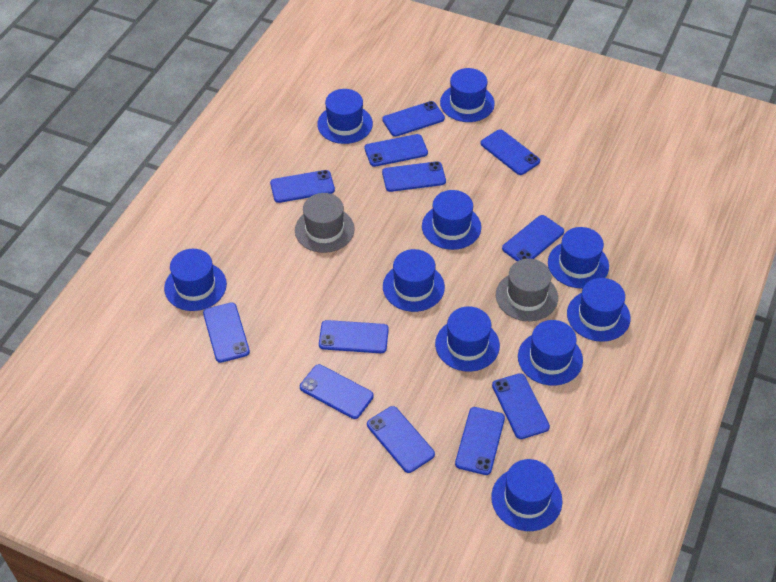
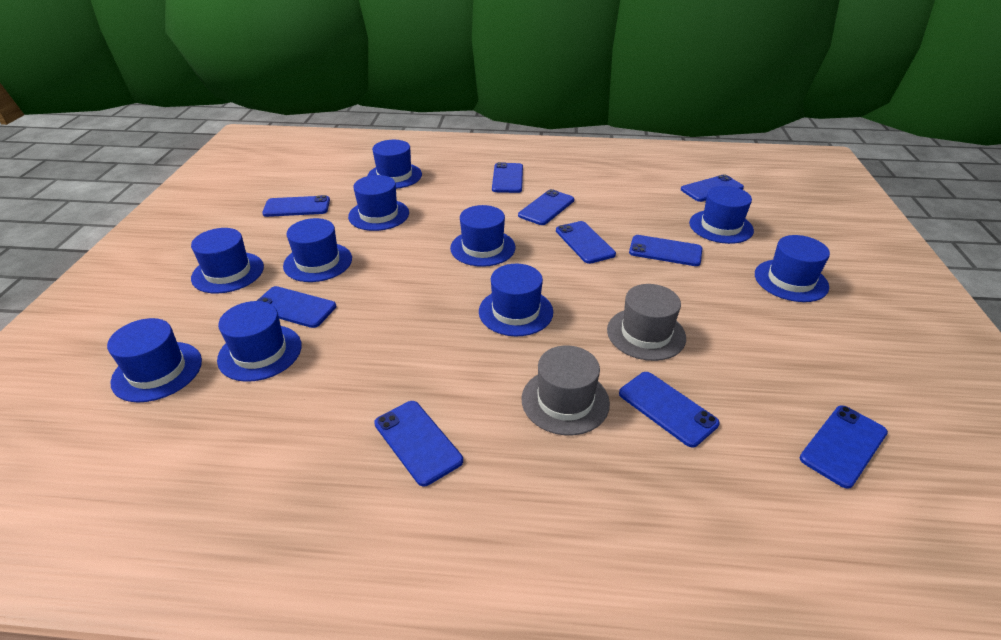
blue phone: [203,302,250,363] [270,170,335,203] [300,364,374,419] [319,320,389,353] [364,134,428,167] [367,406,435,473] [382,101,445,137] [382,161,446,192] [455,407,505,475] [480,129,540,175] [492,373,550,439] [502,215,564,261] = 12 -> [257,286,336,328] [262,195,330,217] [374,401,463,486] [492,162,523,193] [518,189,574,225] [556,221,616,264] [619,372,720,448] [629,235,702,266] [681,174,744,202] [800,405,888,489] = 10

